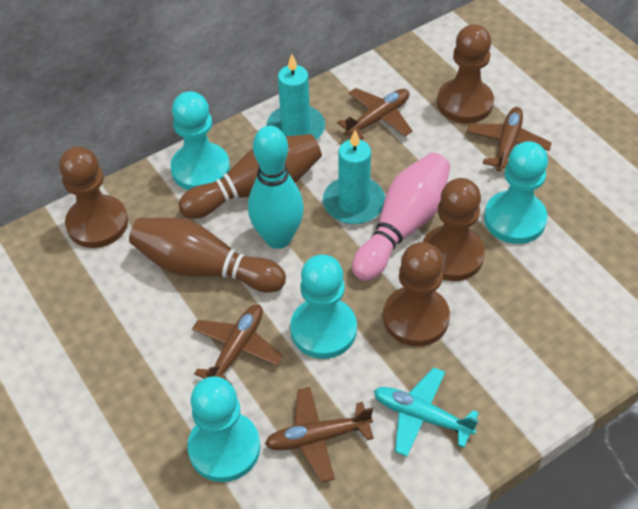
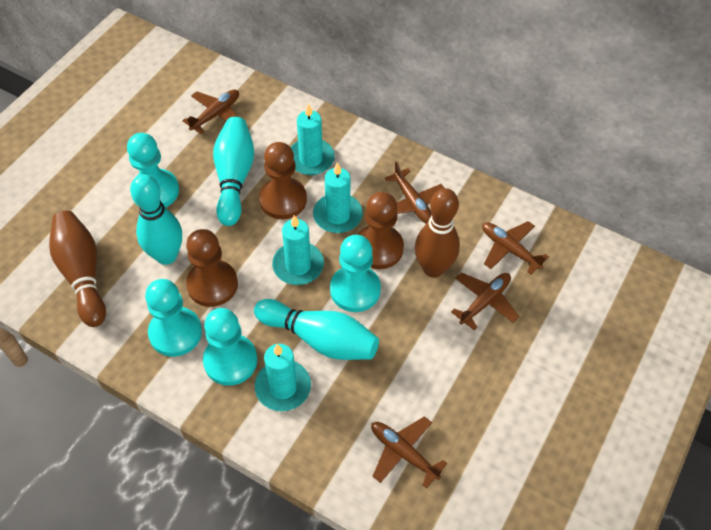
brown pawn: [59,146,128,248] [383,242,450,346] [423,178,485,281] [437,24,494,123] = 4 -> [186,229,238,307] [259,142,307,219] [358,192,404,269] = 3
brown plane: [192,304,283,385] [265,387,374,482] [337,88,412,140] [467,107,552,171] = 4 -> [182,89,239,134] [371,416,447,488] [385,162,444,224] [451,273,519,330] [482,221,549,274] = 5
pink bowling pin: [352,153,450,281] = 1 -> none = 0
turquoise bowling pin: [248,126,304,249] = 1 -> [131,174,182,265] [213,117,254,226] [254,299,379,360] = 3
turquoise candle: [266,54,325,140] [323,130,385,224] = 2 -> [255,344,311,411] [272,215,324,285] [291,104,335,175] [313,162,363,233] = 4
turquoise plane: [374,368,479,457] = 1 -> none = 0

